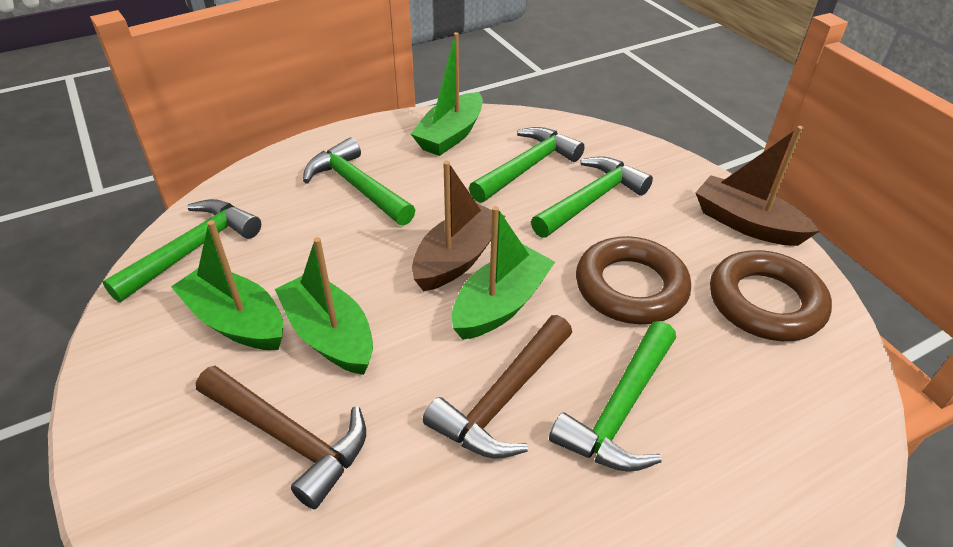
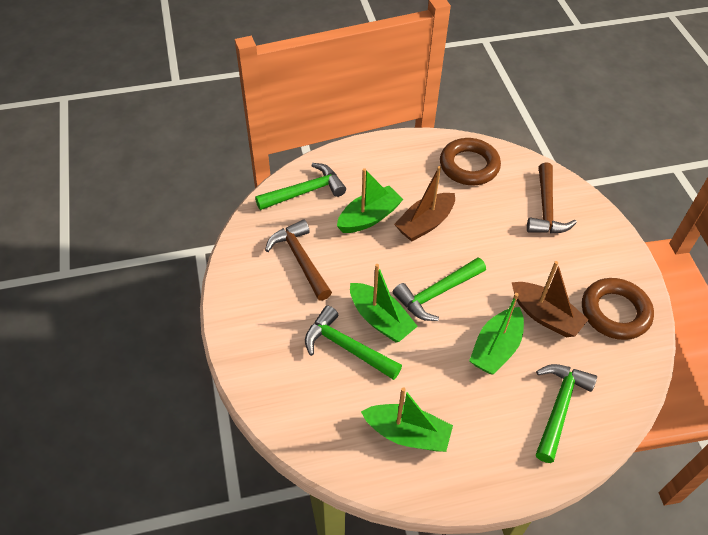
green hammer: [102,199,261,302] [303,137,415,225] [469,127,585,203] [531,157,653,238] [549,321,676,472] = 5 -> [255,163,346,210] [305,306,402,380] [393,257,486,321] [536,364,597,463] = 4

